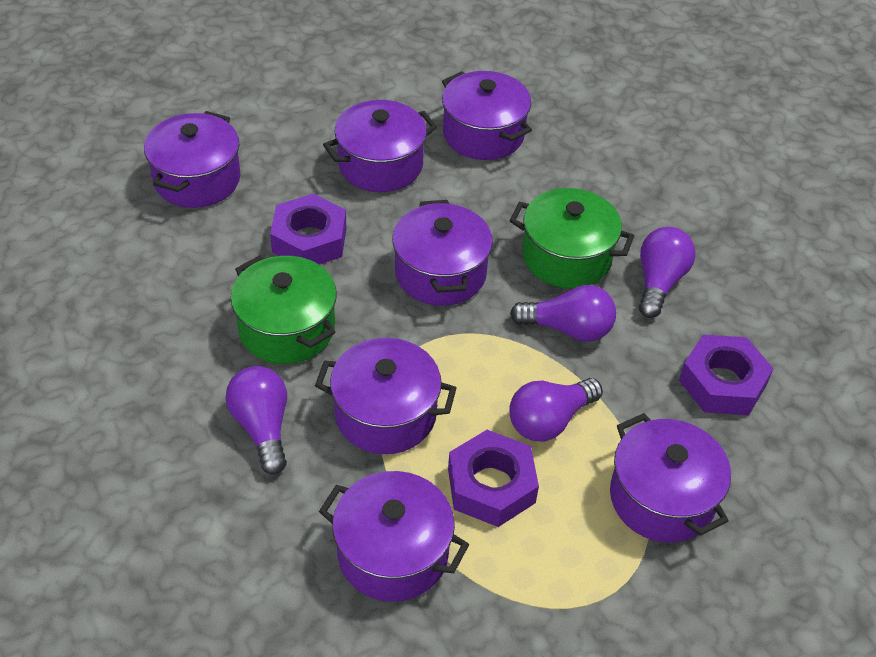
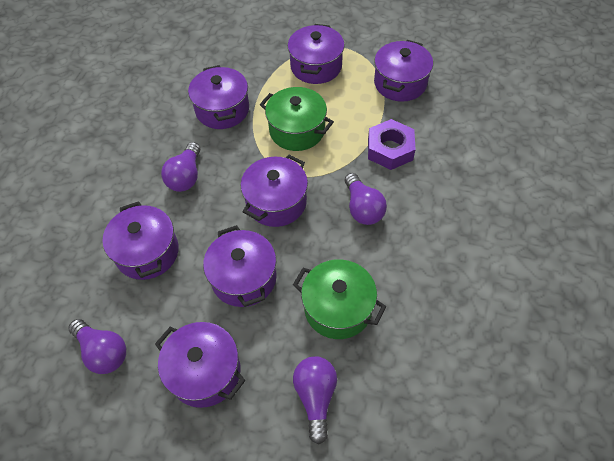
purple nut: [270,193,346,265] [448,430,539,527] [679,335,774,415] = 3 -> [368,119,416,170] = 1

